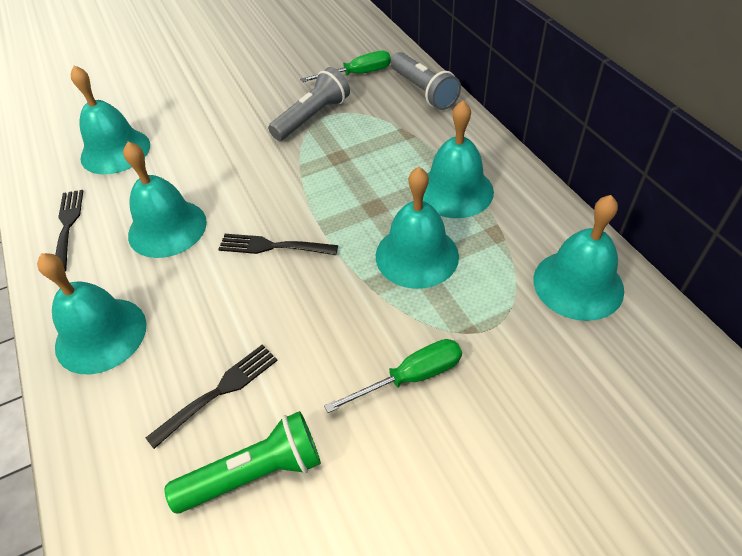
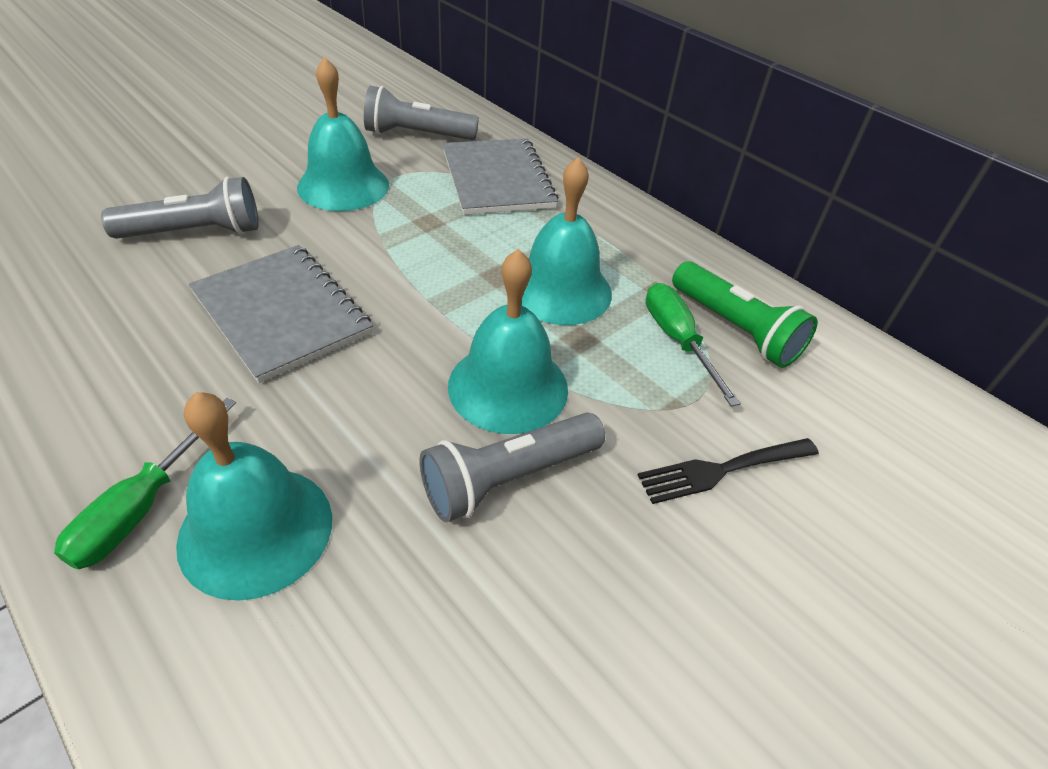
black fork: [55,190,83,272] [146,344,278,449] [218,234,338,255] = 3 -> [638,438,819,504] = 1
grey flashlight: [268,67,350,141] [391,52,461,110] = 2 -> [101,177,259,239] [364,86,479,140] [420,413,605,522] = 3
grey notebook: none = 0 -> [189,245,373,383] [443,138,559,215] = 2
turquoise bell: [37,253,147,374] [71,65,150,174] [123,142,207,258] [376,167,459,289] [423,101,494,218] [533,195,624,321] = 6 -> [176,392,332,601] [297,57,389,211] [448,249,568,434] [521,157,612,325] = 4

